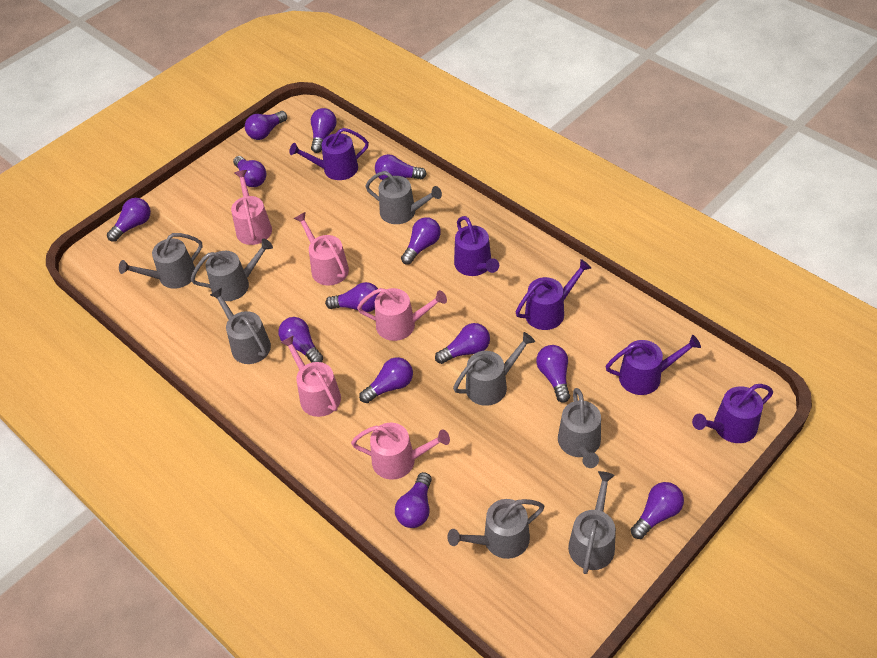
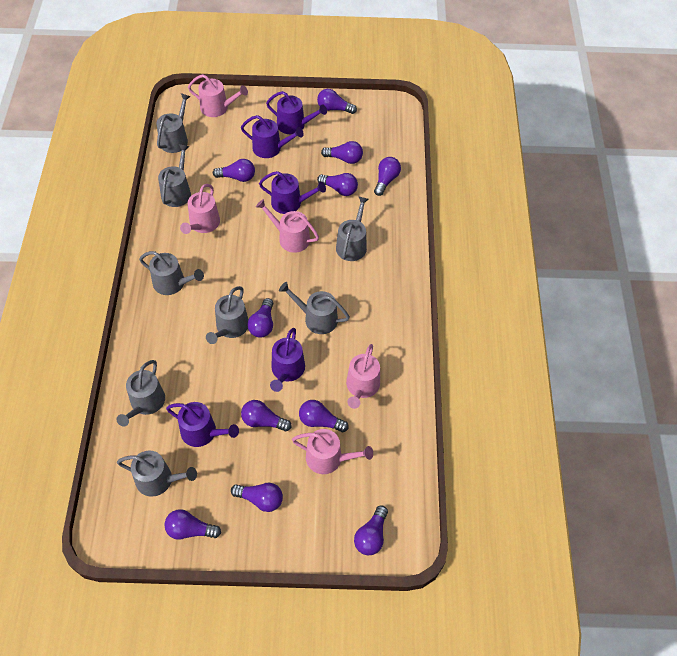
purple light bulb: [107,198,151,242] [233,156,266,187] [245,111,287,140] [278,317,323,362] [311,108,337,153] [325,282,379,312] [359,357,413,403] [375,154,427,180] [395,472,432,528] [401,217,441,264] [435,323,490,364] [536,345,570,403] [631,482,684,539] = 13 -> [164,509,221,540] [213,159,255,182] [231,483,283,512] [241,400,292,432] [247,298,273,338] [299,400,349,433] [317,89,357,114] [317,173,358,196] [321,141,363,164] [354,506,388,555] [374,157,401,196] = 11

